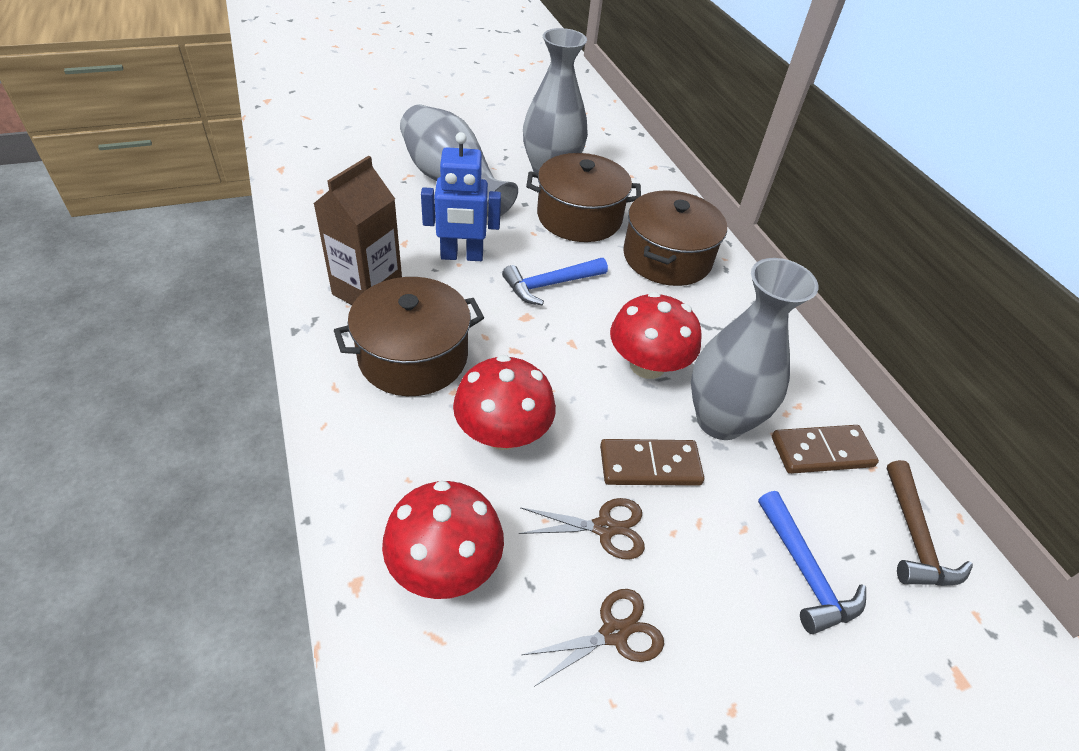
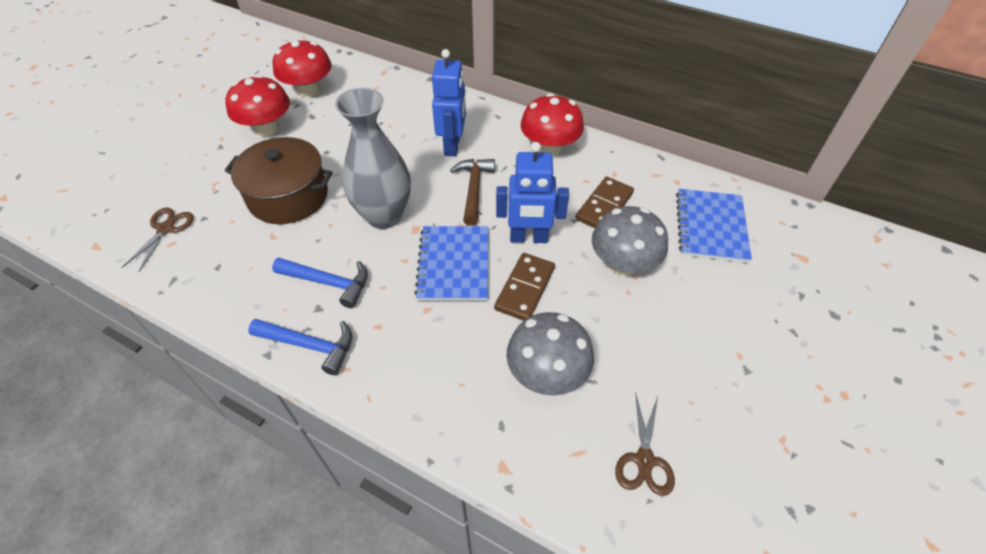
blue notebook: none = 0 -> [414,226,488,301] [676,189,752,263] = 2
blue robot: [421,132,501,261] = 1 -> [432,49,466,156] [496,142,569,243] = 2
brown carton: [313,156,402,305] = 1 -> none = 0
brown pot: [334,277,484,396] [526,153,641,242] [623,190,727,286] = 3 -> [225,137,333,224] = 1
grey mushroom: none = 0 -> [506,312,594,395] [592,206,668,276] = 2
grey vase: [400,104,518,216] [523,28,588,173] [691,258,819,440] = 3 -> [335,88,411,229] = 1

